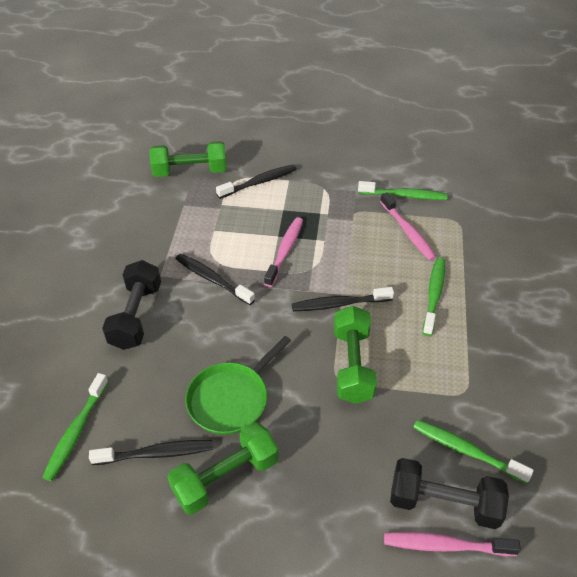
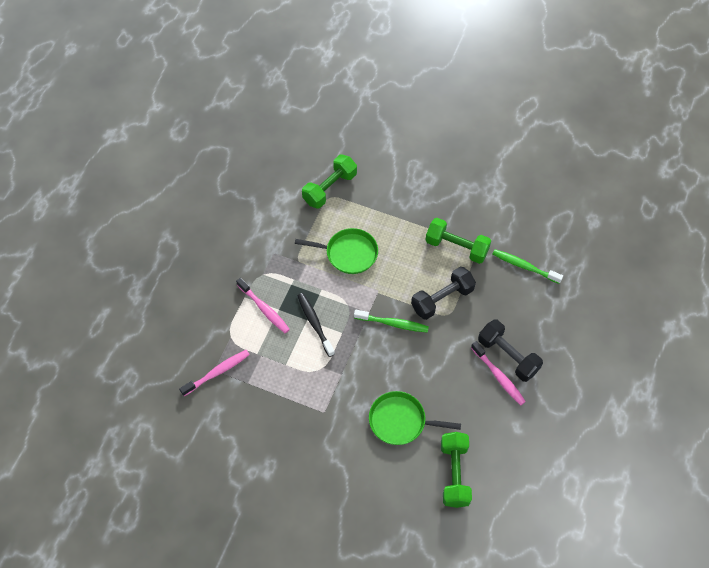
black toothbrush: [89,440,213,465] [176,253,255,305] [216,164,297,199] [292,287,394,311] = 4 -> [297,293,335,357] = 1
green pan: [185,336,291,435] = 1 -> [295,228,378,274] [369,391,461,445] = 2
green toothbrush: [42,373,108,481] [358,181,448,200] [413,420,534,484] [423,257,445,336] = 4 -> [354,309,429,333] [493,249,563,284] = 2

